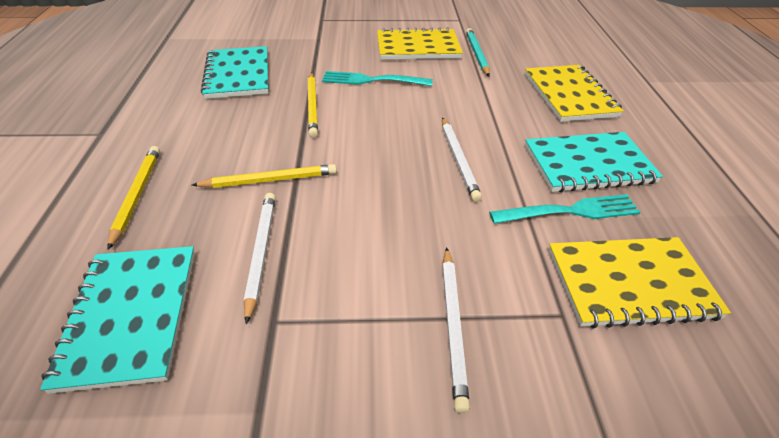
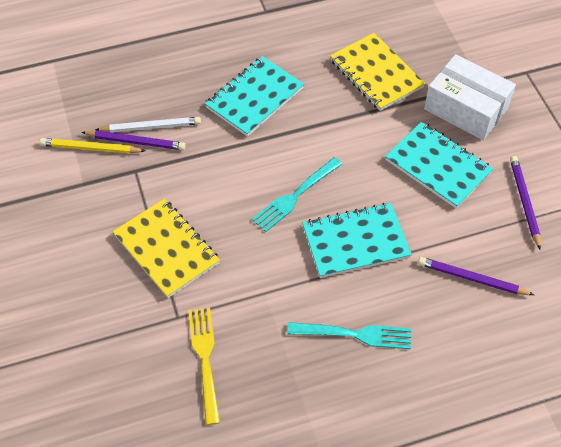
purple pencil: none = 0 -> [81,130,186,150] [418,257,534,295] [510,156,541,249] = 3
turquoise pencil: [466,28,490,76] = 1 -> none = 0
white box: none = 0 -> [424,54,516,140] = 1
white pencil: [244,193,276,325] [442,117,482,202] [442,247,470,413] = 3 -> [95,117,201,132] = 1
yellow fork: none = 0 -> [188,308,220,425] = 1
yellow notebook: [377,27,463,60] [525,65,624,122] [548,237,731,329] = 3 -> [113,199,220,298] [330,33,425,111] = 2
yellow pencil: [107,146,160,250] [192,164,337,188] [308,73,318,138] = 3 -> [40,138,145,154] = 1

